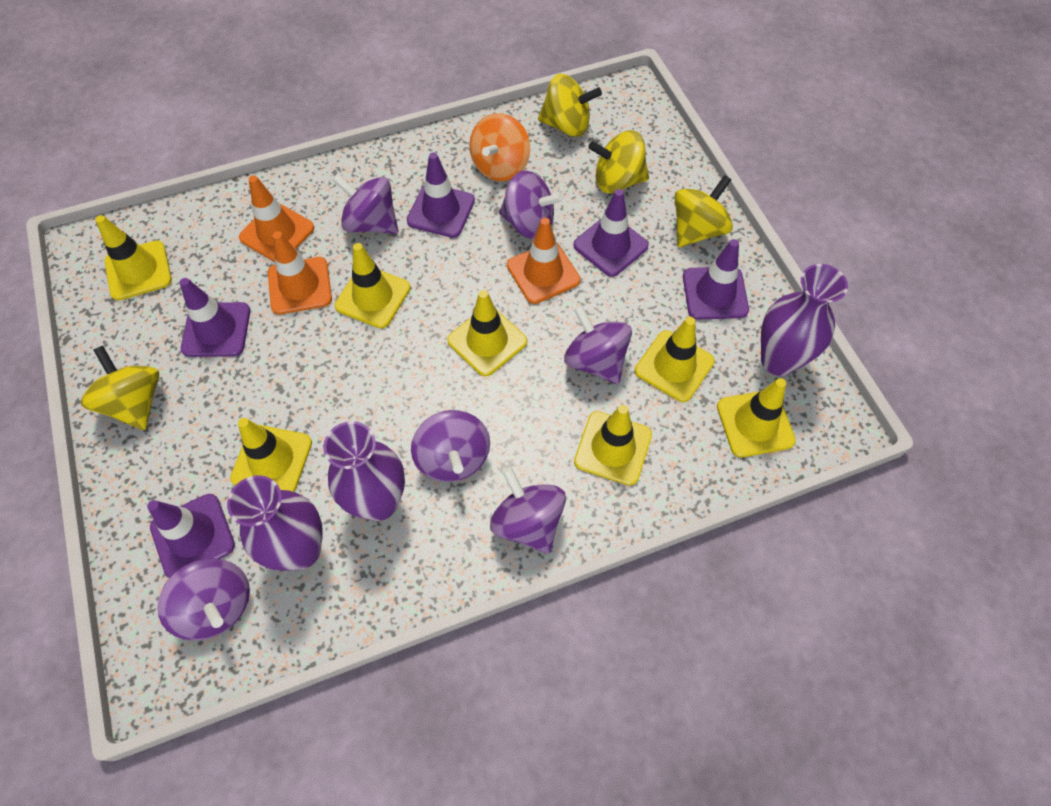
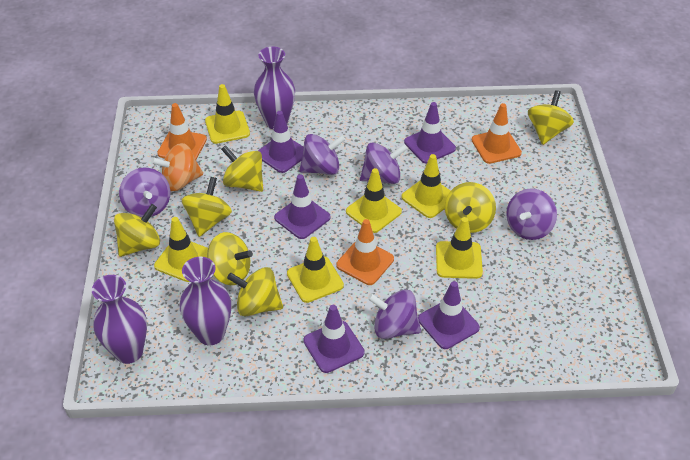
purple spinning top: [157,558,250,641] [332,174,399,234] [411,410,490,482] [490,467,566,554] [499,171,564,239] [564,305,632,384] = 6 -> [119,168,170,217] [299,134,345,175] [360,142,408,184] [368,290,421,339] [506,188,557,240] = 5
yellow spinning top: [81,346,159,430] [538,74,602,137] [588,130,649,193] [674,175,733,247] = 4 -> [114,204,160,257] [182,177,232,237] [207,232,253,285] [221,145,263,192] [227,267,283,316] [445,182,496,233] [528,90,574,145] = 7
yellow traffic cone: [95,215,172,301] [230,418,312,492] [335,243,411,328] [447,290,527,377] [574,405,652,486] [635,317,715,402] [717,378,796,457] = 7 -> [154,217,208,282] [205,84,250,144] [287,237,344,303] [346,168,402,233] [401,154,451,218] [436,217,483,279] = 6

